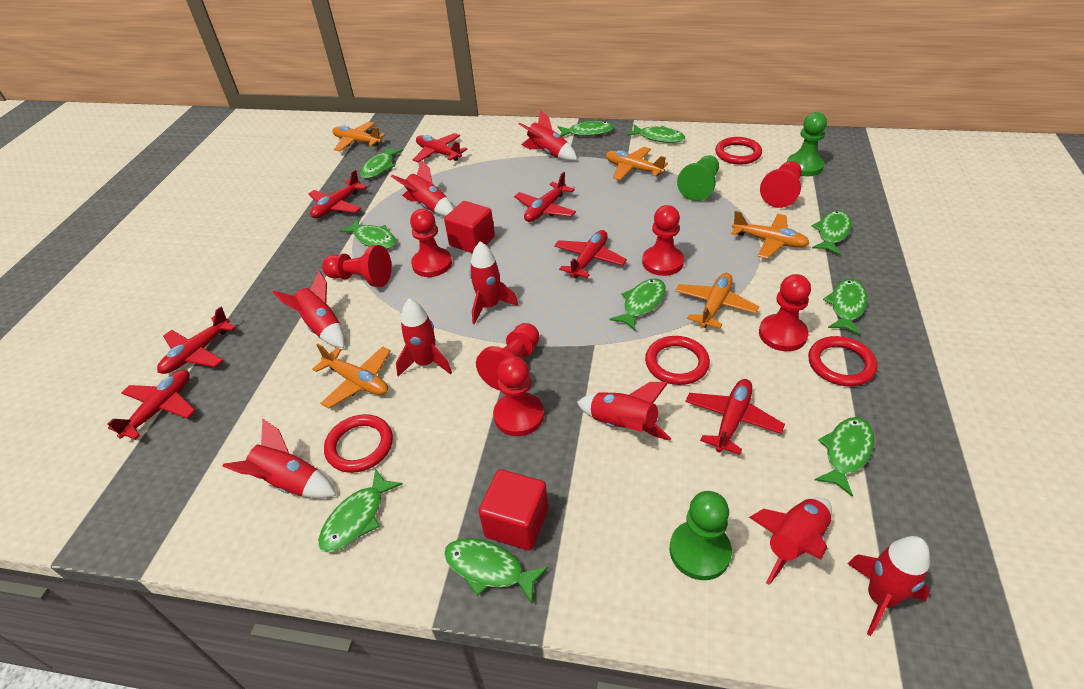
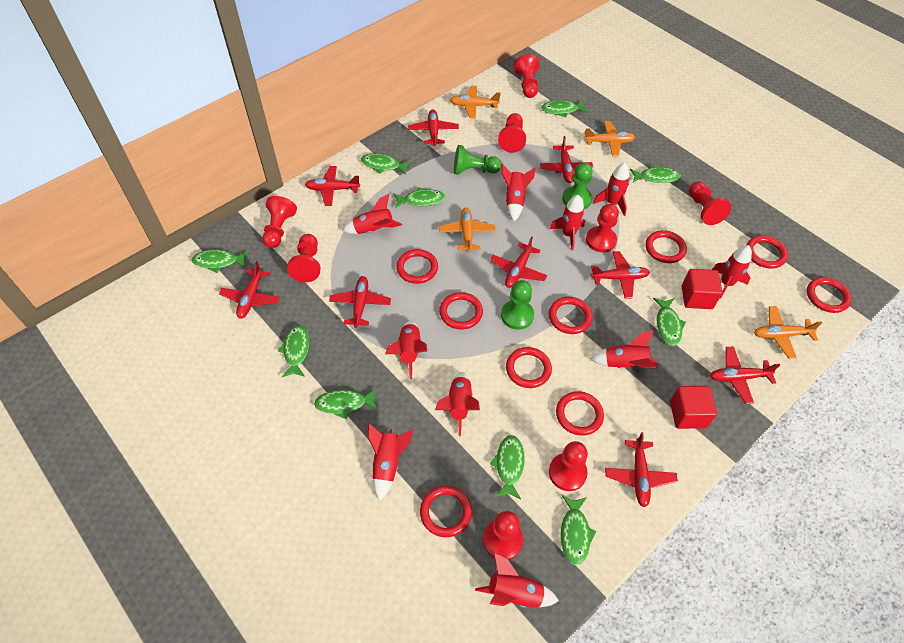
orange plane: [312,344,391,409] [332,122,386,151] [606,147,668,180] [675,273,759,329] [731,211,809,259] = 5 -> [439,208,496,252] [450,86,501,119] [584,121,635,157] [754,306,822,359] = 4
red pawn: [322,245,392,287] [410,209,452,277] [476,323,539,390] [493,356,544,436] [642,205,684,276] [759,274,811,351] [760,161,802,208] = 7 -> [262,196,297,248] [287,234,321,282] [483,511,523,560] [498,113,526,153] [514,54,540,98] [549,441,588,491] [586,204,619,252] [689,182,731,225] = 8
red plane: [108,370,196,440] [157,307,236,374] [309,170,367,218] [413,133,467,163] [514,172,576,222] [554,230,627,278] [685,379,785,455] = 7 -> [219,261,280,319] [305,166,360,206] [329,276,391,328] [408,110,459,146] [490,236,547,288] [540,136,593,183] [590,251,650,299] [605,432,678,508] [710,346,780,404] = 9
red ring: [324,414,393,473] [645,336,710,385] [715,137,762,165] [808,336,877,386] = 4 -> [396,249,438,284] [420,486,472,537] [439,292,483,330] [506,347,552,388] [549,297,593,334] [556,391,604,436] [645,230,687,263] [746,235,788,269] [807,277,852,313] = 9
red rocket: [222,419,336,498] [273,271,345,348] [391,160,454,217] [396,298,452,377] [470,241,518,324] [519,110,577,161] [577,382,671,441] [749,497,832,585] [848,536,930,636] = 9 -> [342,194,402,234] [368,423,413,501] [385,321,427,379] [435,372,480,436] [475,553,559,608] [501,164,536,221] [550,195,585,250] [589,330,658,368] [593,162,630,216] [712,245,752,299] = 10

